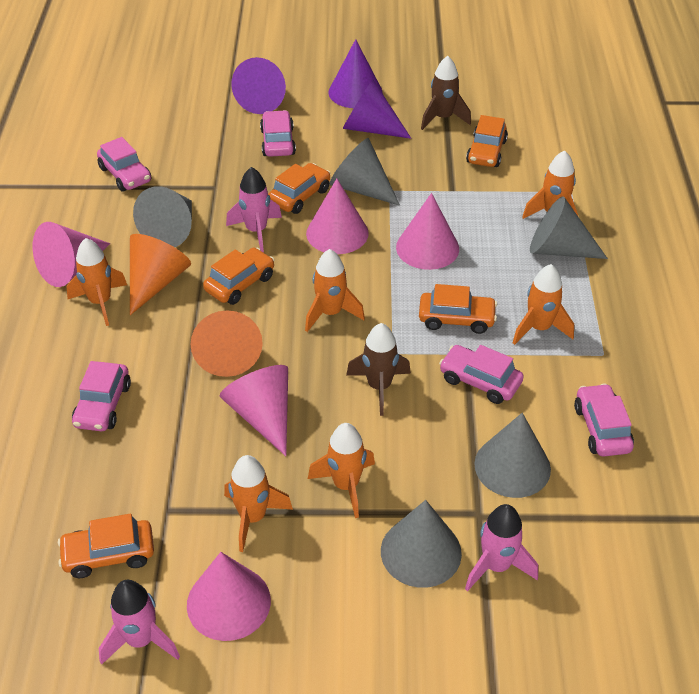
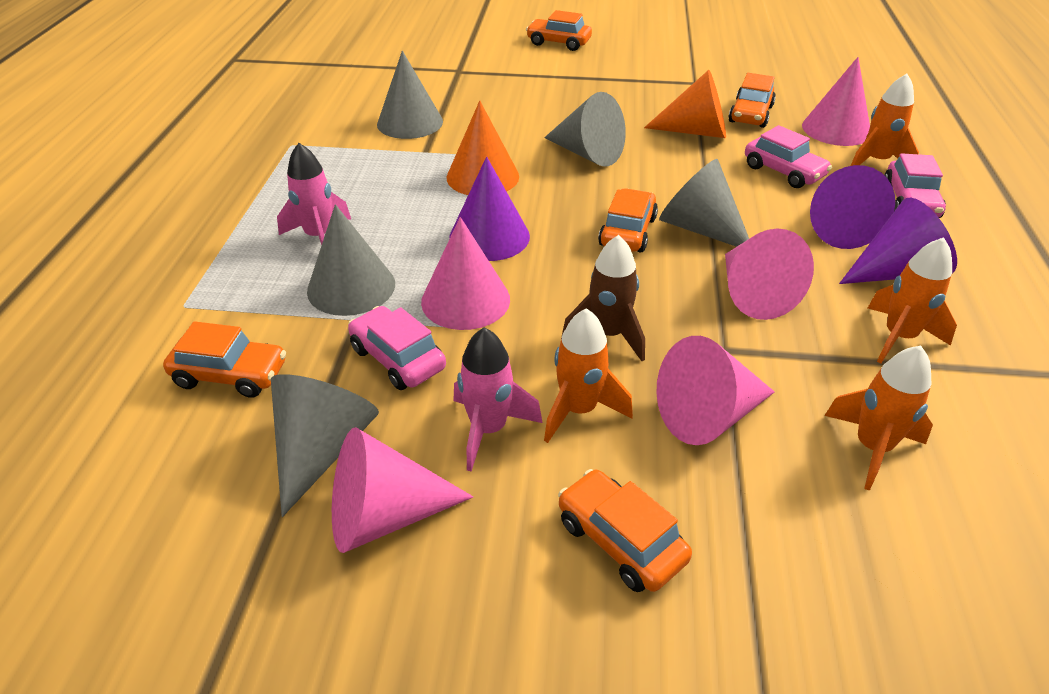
brown rocket: [346,323,411,416] [421,56,471,130] = 2 -> [561,235,645,361] = 1
orange rocket: [67,238,127,326] [224,455,293,552] [305,249,365,332] [308,423,375,518] [513,264,574,345] [522,150,579,219] = 6 -> [544,308,633,443] [824,346,933,491] [851,74,919,166] [868,237,957,363] = 4
pink car: [72,361,131,431] [97,137,151,192] [260,110,296,157] [439,345,524,404] [574,383,634,457] = 5 -> [348,306,446,390] [745,125,832,188] [884,153,946,218] = 3
pink rocket: [99,580,180,665] [226,167,282,252] [465,504,538,591] = 3 -> [277,143,351,245] [454,328,543,472] = 2

